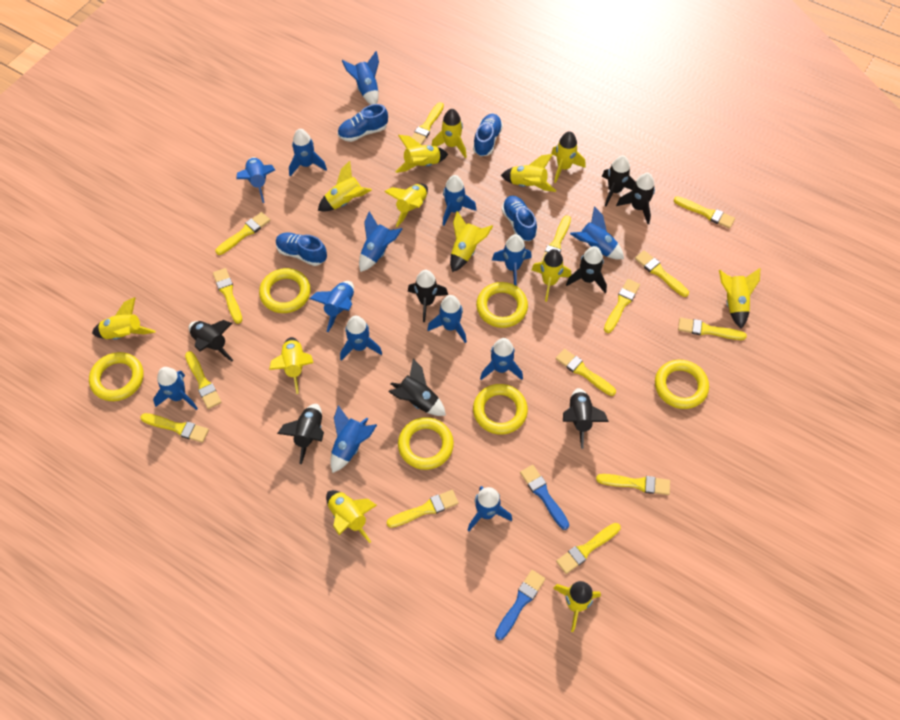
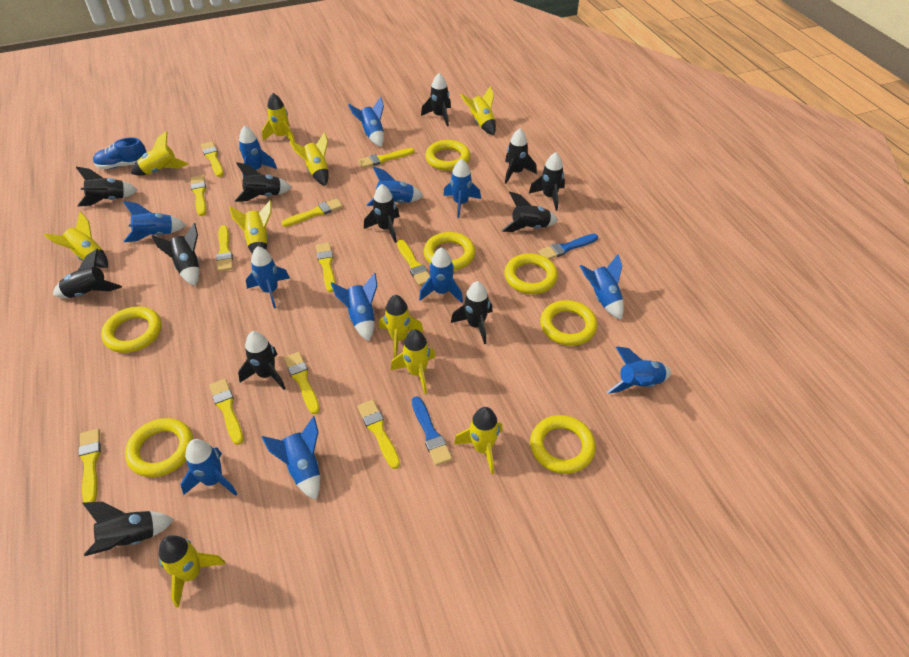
black rocket: [189,320,233,361] [277,404,324,464] [388,359,446,416] [408,270,448,322] [563,388,609,449] [566,246,607,293] [602,155,636,206] [616,173,655,224] = 8 -> [53,249,122,298] [76,167,138,206] [82,502,174,556] [152,223,199,286] [235,162,292,202] [238,331,286,390] [364,184,400,243] [421,73,451,126] [451,281,492,344] [501,192,558,232] [505,129,537,184] [529,152,565,211] = 12
blue rocket: [153,367,198,410] [236,157,275,203] [289,129,327,176] [309,281,354,332] [330,405,377,473] [340,316,382,361] [342,51,379,105] [359,211,402,272] [427,295,467,343] [443,175,477,226] [468,486,512,531] [480,338,523,380] [492,234,532,286] [570,206,624,260] = 14 -> [123,201,186,242] [180,439,237,496] [239,126,277,177] [246,246,290,308] [262,416,320,500] [331,273,377,341] [348,97,384,147] [366,166,423,206] [419,247,463,303] [443,159,481,218] [580,254,624,320] [607,346,671,394] = 12
blue shoe: [276,232,327,266] [338,104,388,142] [473,114,503,156] [502,196,537,241] = 4 -> [93,137,147,169] = 1
yellow brush: [140,413,209,443] [185,351,222,409] [213,268,242,324] [215,212,270,255] [387,490,459,528] [411,102,444,145] [541,215,571,262] [556,349,616,396] [556,523,621,574] [596,474,670,495] [604,279,640,333] [635,250,689,297] [674,196,735,229] [678,318,747,340] = 14 -> [79,429,101,503] [191,175,206,216] [201,141,224,177] [209,379,243,445] [216,225,233,272] [282,198,343,227] [284,352,320,414] [316,242,335,292] [357,400,400,469] [358,148,415,168] [397,240,430,286] = 11
yellow ring: [89,352,143,401] [259,268,311,313] [398,417,454,470] [473,384,528,435] [476,282,528,328] [655,360,709,409] = 6 -> [101,307,162,353] [125,418,193,477] [424,232,475,270] [425,140,470,171] [504,253,558,294] [530,415,596,474] [540,300,597,346] = 7
yellow rocket: [92,297,155,340] [269,337,313,394] [318,161,372,212] [326,490,377,543] [384,184,428,227] [395,135,448,173] [431,109,467,158] [450,211,493,272] [501,154,556,192] [532,249,571,302] [551,131,585,183] [553,581,601,632] [719,268,760,329] = 13 -> [44,212,108,268] [131,131,189,176] [159,535,225,608] [229,200,272,254] [262,93,295,143] [289,132,329,186] [379,295,424,358] [391,329,436,394] [454,407,503,474] [460,86,496,135] = 10

